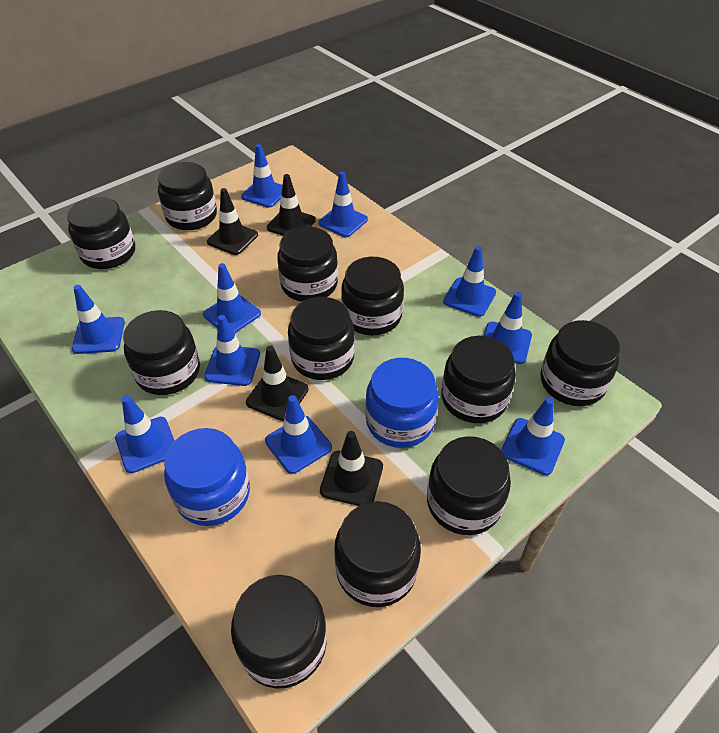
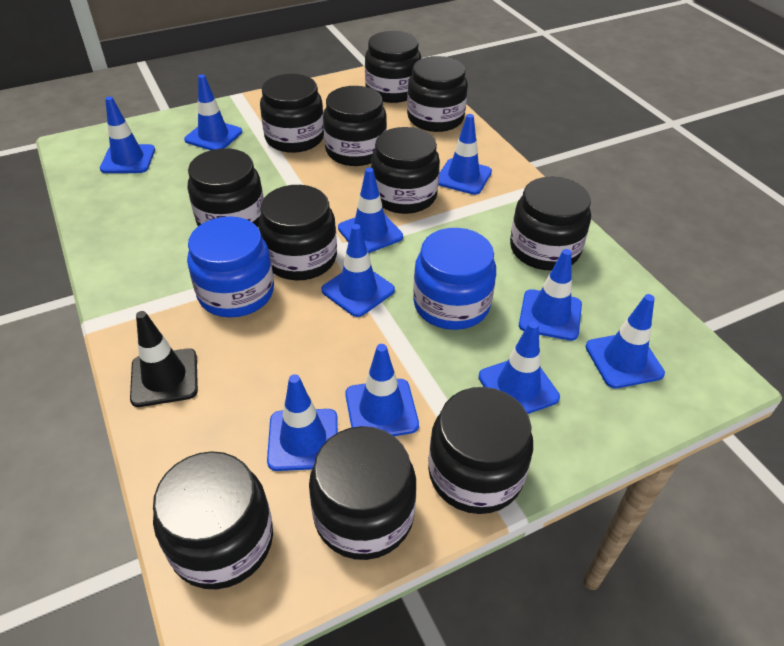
black traffic cone: [207,188,258,255] [246,346,309,421] [267,174,316,236] [320,431,383,506] = 4 -> [130,311,198,407] = 1

